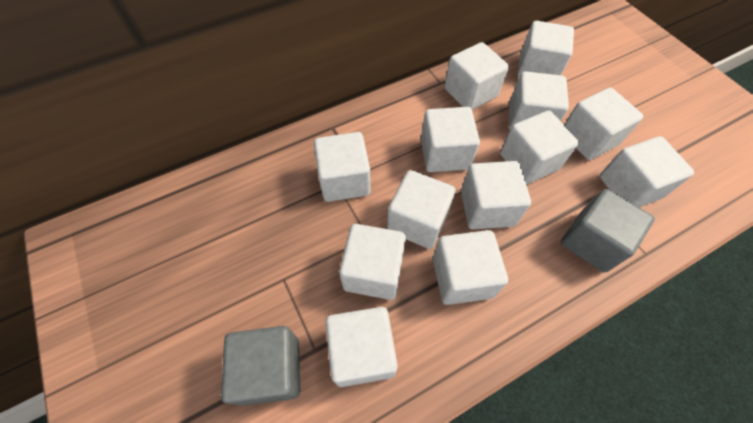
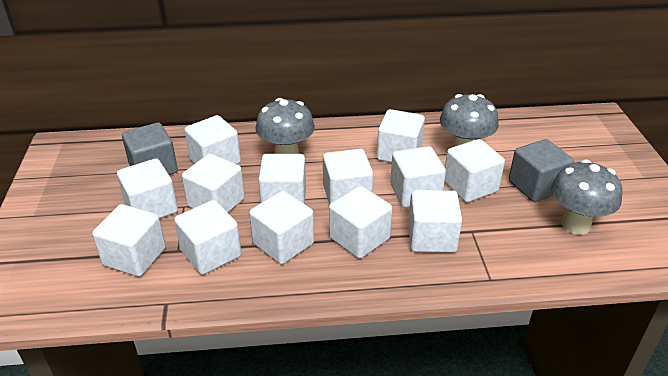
grey mushroom: none = 0 -> [256,98,315,154] [440,94,499,147] [551,159,623,235] = 3

